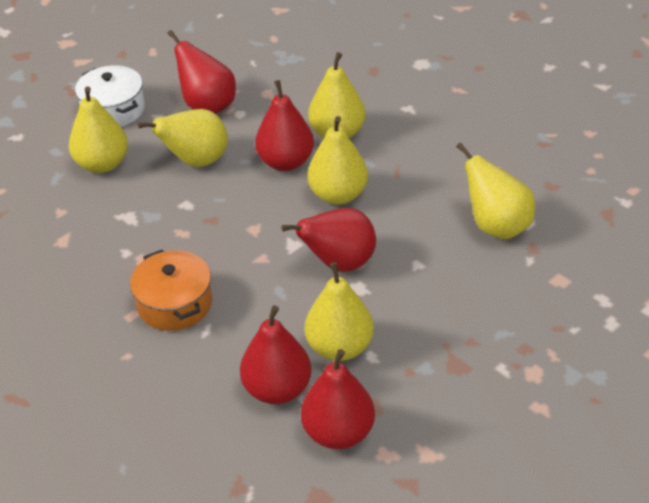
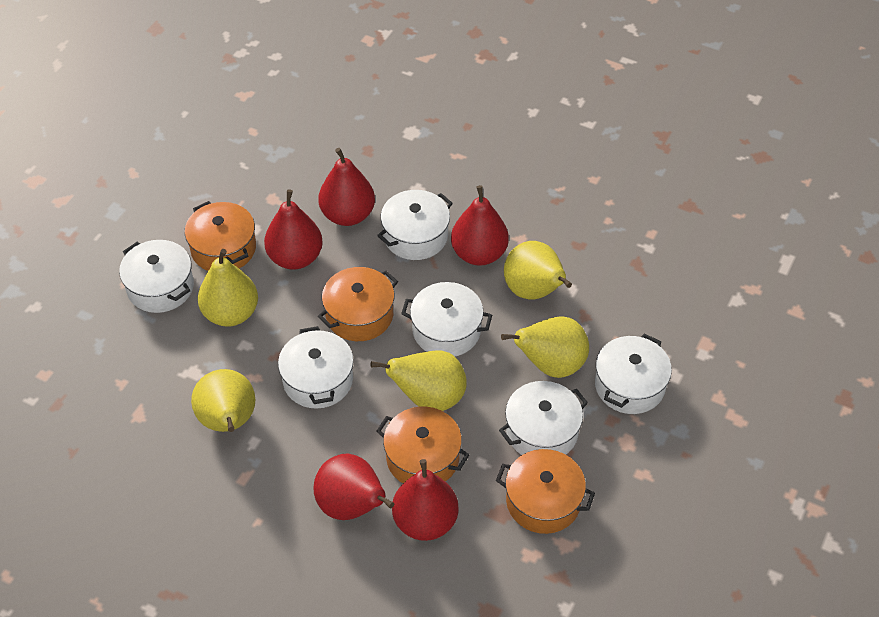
orange pot: [130,250,212,331] = 1 -> [185,201,256,271] [318,267,398,341] [377,407,469,483] [496,449,595,534] = 4
white pot: [75,65,145,127] = 1 -> [119,240,194,313] [278,326,354,409] [377,190,453,260] [401,282,492,357] [499,381,588,455] [595,334,672,414] = 6
yellow pear: [69,86,128,173] [138,109,228,167] [305,262,374,361] [307,116,368,204] [308,52,366,138] [456,143,535,239] = 6 -> [191,369,255,432] [198,249,258,327] [371,350,467,411] [501,316,589,378] [504,241,572,300] = 5

